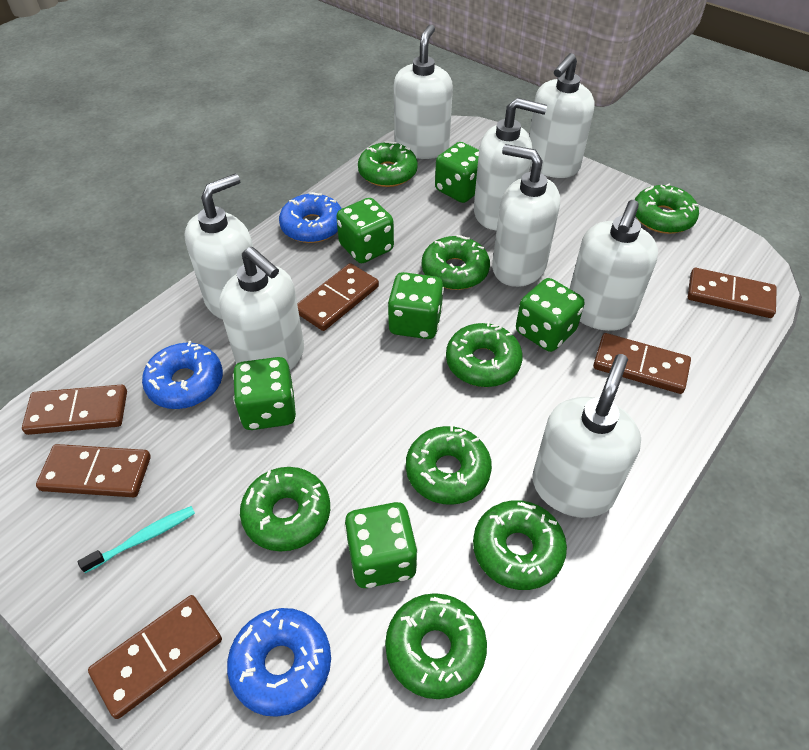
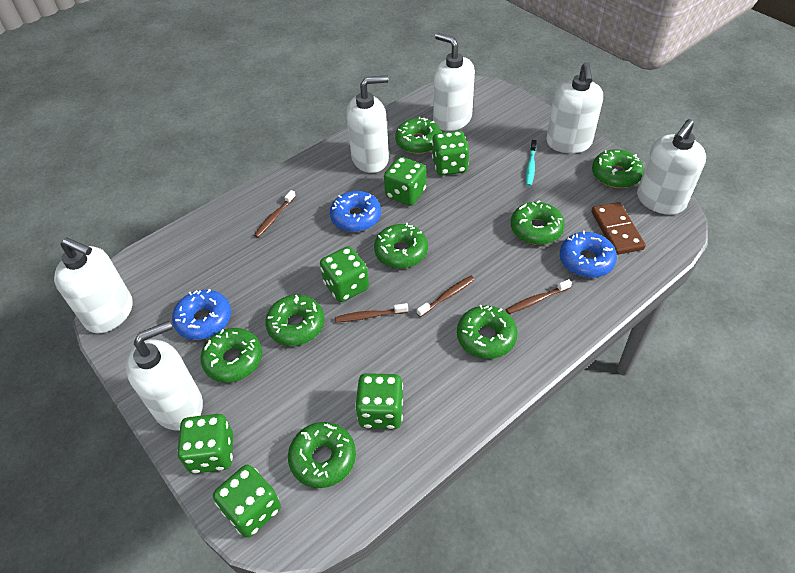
brown domino: [22,385,127,435] [36,444,151,497] [88,595,222,719] [297,263,379,331] [593,333,691,394] [688,268,777,318] = 6 -> [591,202,646,255] = 1
brown toothbrush: none = 0 -> [254,190,296,238] [335,303,408,322] [417,276,475,317] [506,279,572,314] = 4
white soap dispenser: [184,174,253,320] [219,247,304,370] [394,24,453,159] [474,98,547,230] [492,144,560,287] [529,53,595,178] [532,354,641,518] [569,200,658,331] = 8 -> [54,237,132,333] [125,321,203,430] [346,75,389,173] [433,33,475,131] [547,62,603,153] [637,119,706,215] = 6

